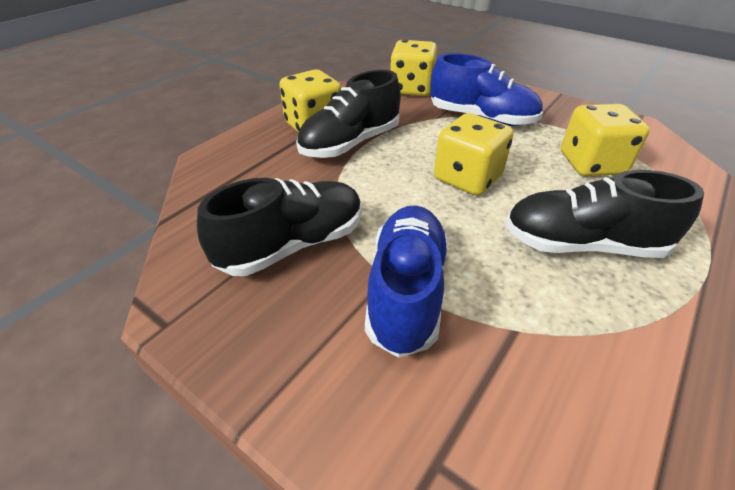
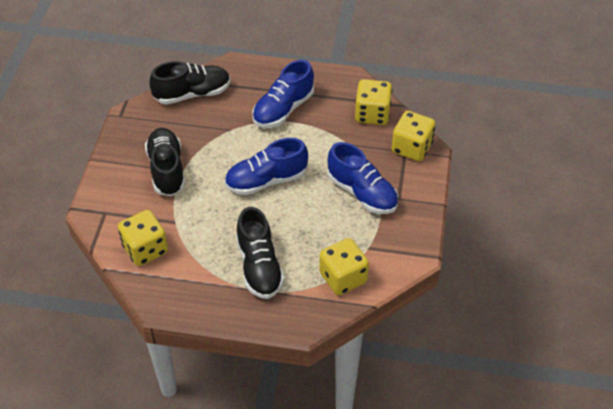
blue shoe: [365,205,448,358] [430,53,543,126] = 2 -> [225,138,308,195] [252,60,314,128] [328,142,398,214] = 3

